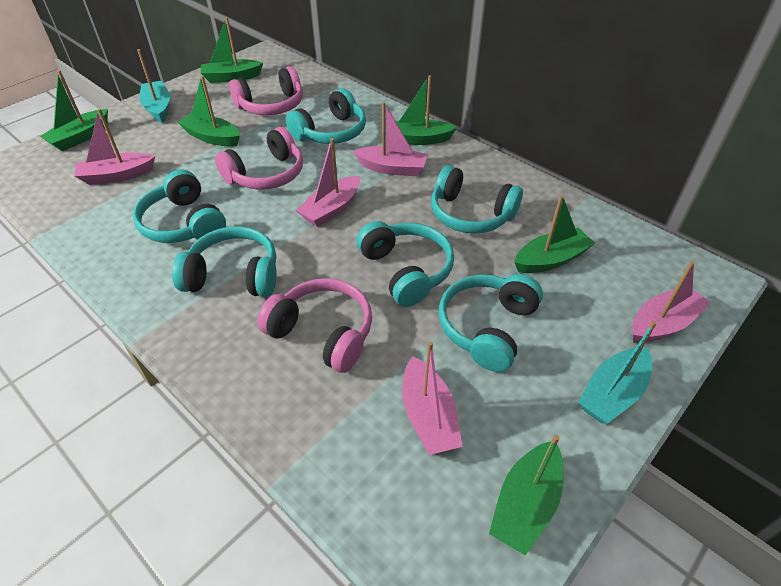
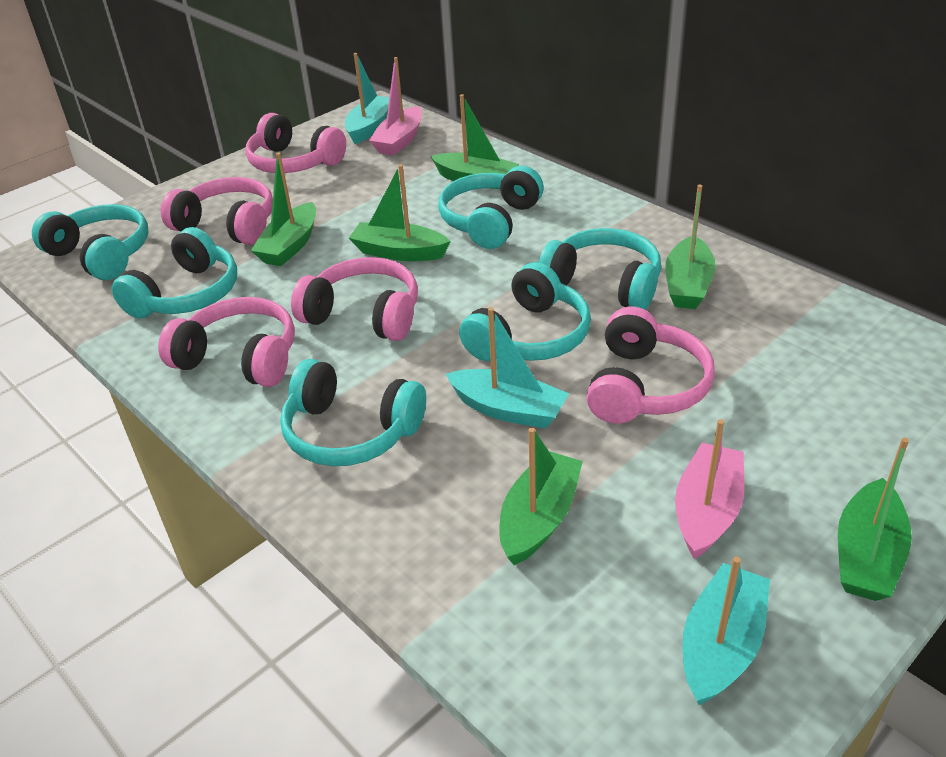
pink boat: [75,109,155,185] [296,138,360,227] [353,102,428,176] [403,342,463,455] [632,261,711,343] = 5 -> [369,57,422,156] [675,419,744,559] = 2
pink headphones: [215,127,303,190] [229,66,303,115] [257,278,372,373] = 3 -> [158,297,295,387] [161,177,273,245] [245,113,346,173] [291,257,418,341] [586,307,715,424] = 5
turquoise boat: [137,49,170,123] [578,321,656,424] = 2 -> [345,53,389,144] [446,307,569,429] [682,557,770,705] = 3

